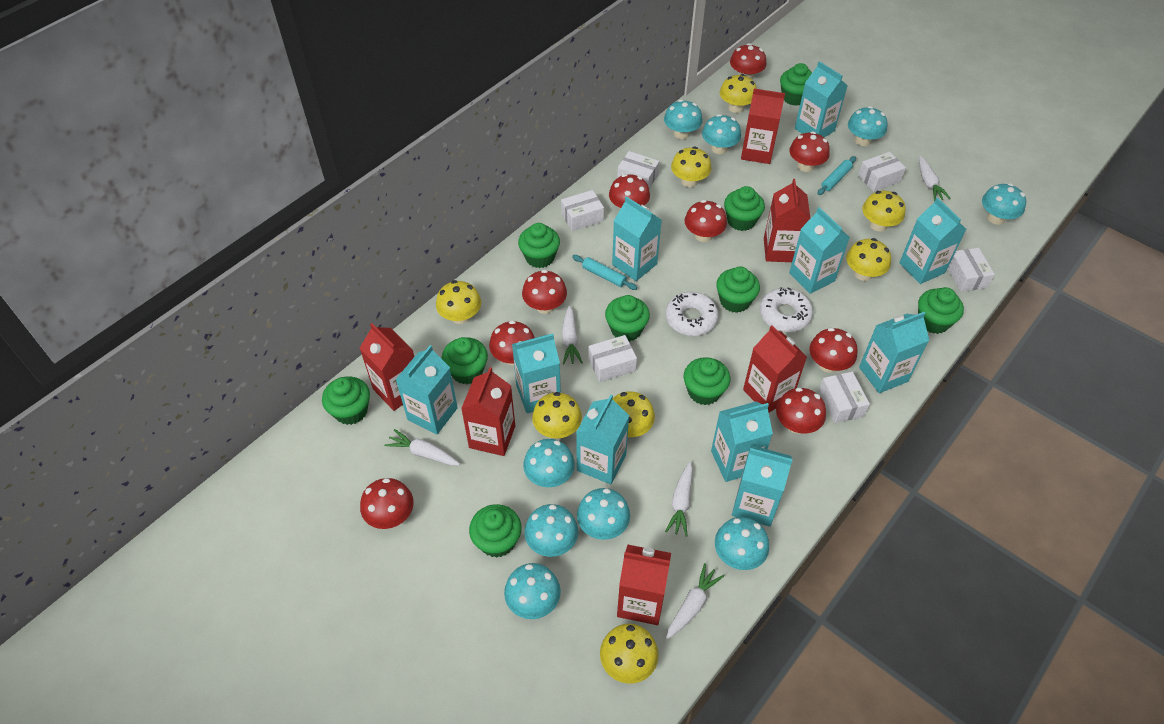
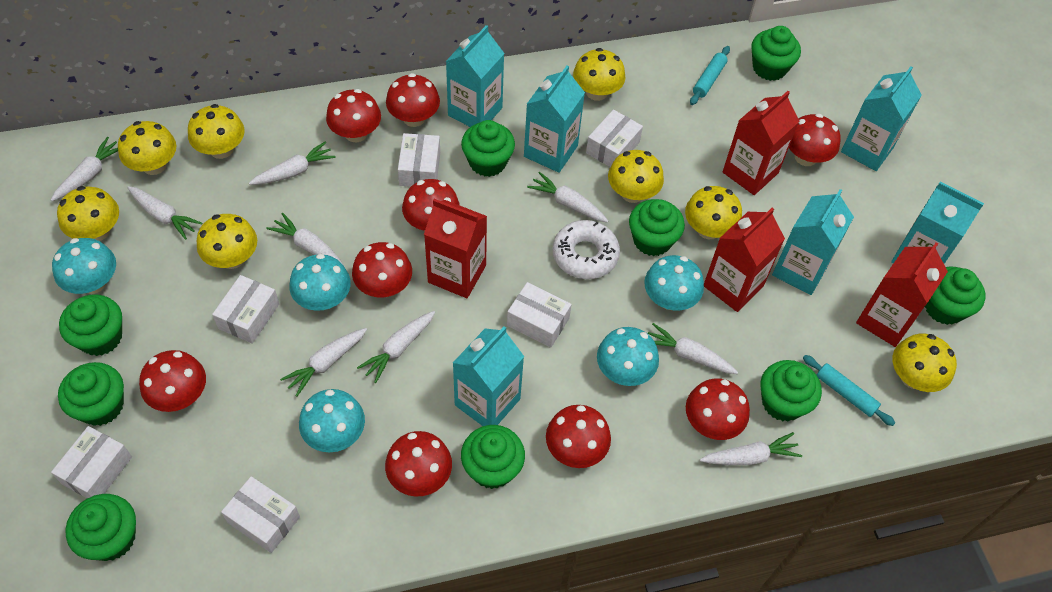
green cupcake: [322,376,370,425] [442,337,488,384] [469,504,522,558] [518,223,560,268] [605,295,650,341] [684,357,730,405] [716,267,760,313] [724,186,765,231] [780,63,812,106] [918,287,964,334] = 10 -> [58,362,124,426] [59,295,122,356] [66,494,136,561] [461,120,515,177] [461,425,525,489] [629,199,685,256] [751,26,801,81] [760,360,822,421] [925,267,985,325] = 9
red carton: [360,323,414,411] [461,367,515,456] [617,544,671,625] [741,89,785,164] [743,325,807,412] [764,179,810,262] = 6 -> [424,199,487,298] [704,208,785,312] [723,91,800,195] [856,242,948,347] = 4
turquoise carton: [396,345,458,435] [512,334,561,413] [576,395,629,484] [612,196,662,281] [711,402,773,482] [732,445,793,527] [789,207,850,294] [795,61,848,138] [859,312,930,393] [899,198,966,284] = 10 -> [446,25,505,127] [453,326,524,426] [524,65,585,173] [772,189,854,295] [841,66,922,171] [891,182,984,264] = 6
turquoise mushroom: [504,563,561,619] [523,439,575,487] [524,504,578,557] [577,488,630,540] [664,99,703,139] [702,114,741,154] [715,517,769,570] [848,106,887,146] [982,183,1026,225] = 9 -> [52,238,116,294] [289,254,351,311] [299,389,365,452] [597,327,659,386] [644,255,704,311] = 5
white carrot: [384,429,460,466] [562,306,583,365] [665,462,693,537] [666,563,724,639] [919,156,951,201] = 5 -> [51,137,118,201] [127,186,202,240] [249,142,336,185] [267,213,345,267] [280,328,367,397] [357,311,435,383] [527,172,608,223] [648,323,738,374] [700,432,802,465] = 9
white donut: [665,292,719,336] [760,287,813,332] = 2 -> [552,220,620,279] = 1

